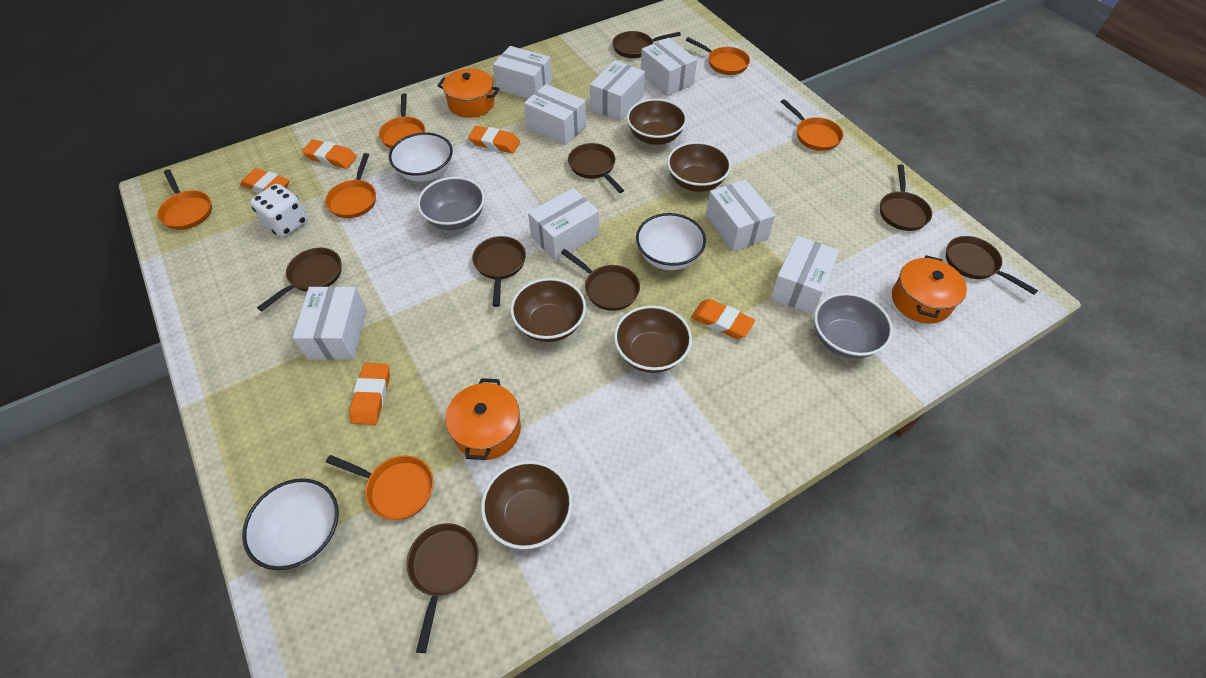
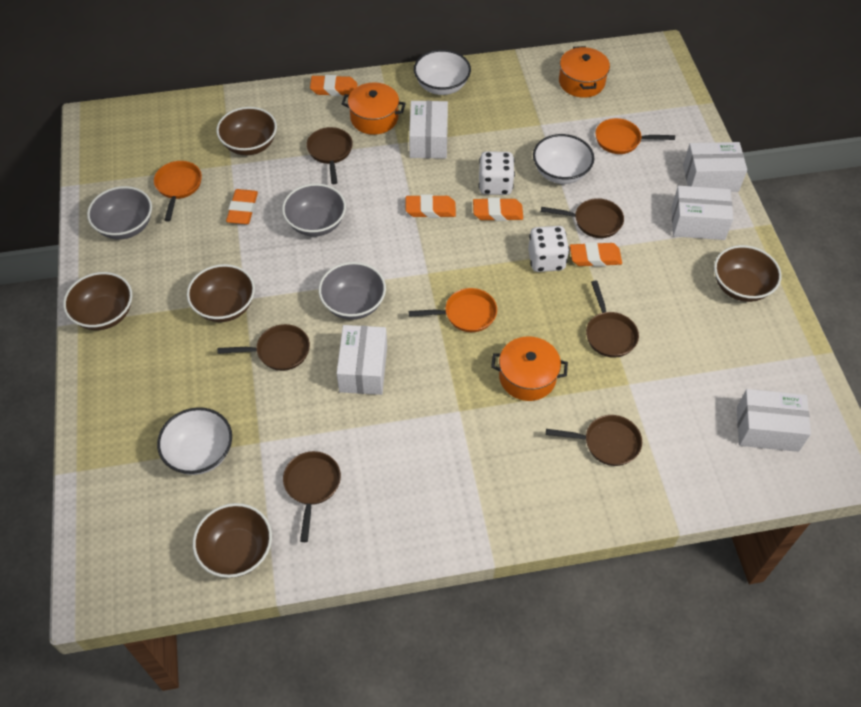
brown pan: [257,248,342,311] [407,523,479,653] [472,236,526,307] [561,249,640,311] [568,143,624,193] [613,31,681,58] [880,164,932,231] [946,236,1038,295] = 8 -> [217,324,310,371] [283,451,341,542] [306,127,353,184] [541,198,624,238] [546,415,642,466] [586,280,639,358] = 6
grey bowl: [417,177,485,230] [814,293,893,359] = 2 -> [87,186,152,240] [282,183,346,237] [319,262,386,320] = 3
orange pan: [157,169,212,230] [325,153,376,218] [326,455,434,520] [379,93,425,148] [686,37,750,75] [781,99,843,151] = 6 -> [154,161,202,221] [409,288,497,332] [595,118,675,154] = 3
white box: [293,286,367,360] [493,46,552,99] [524,84,586,145] [528,188,599,261] [590,60,645,121] [641,38,697,96] [706,179,775,252] [770,236,840,314] = 8 -> [337,325,387,395] [409,101,448,159] [671,186,734,240] [683,142,747,192] [737,389,811,452] = 5
white dice: [250,184,308,237] = 1 -> [478,151,515,195] [528,226,569,272] = 2

